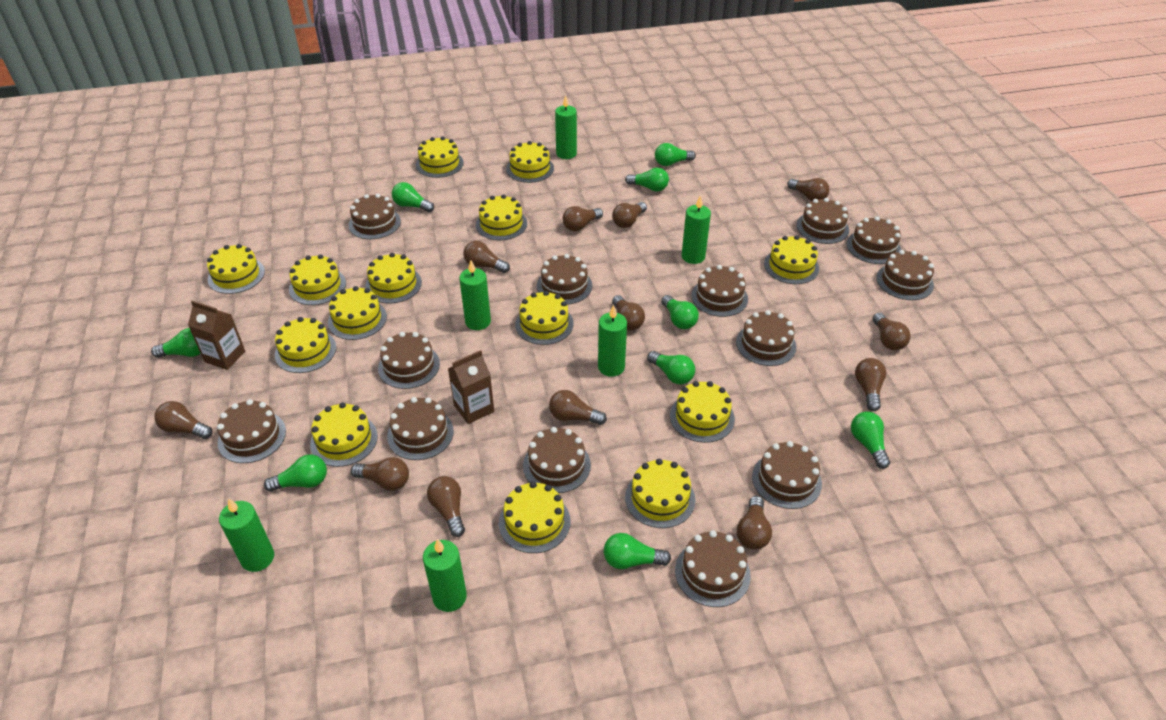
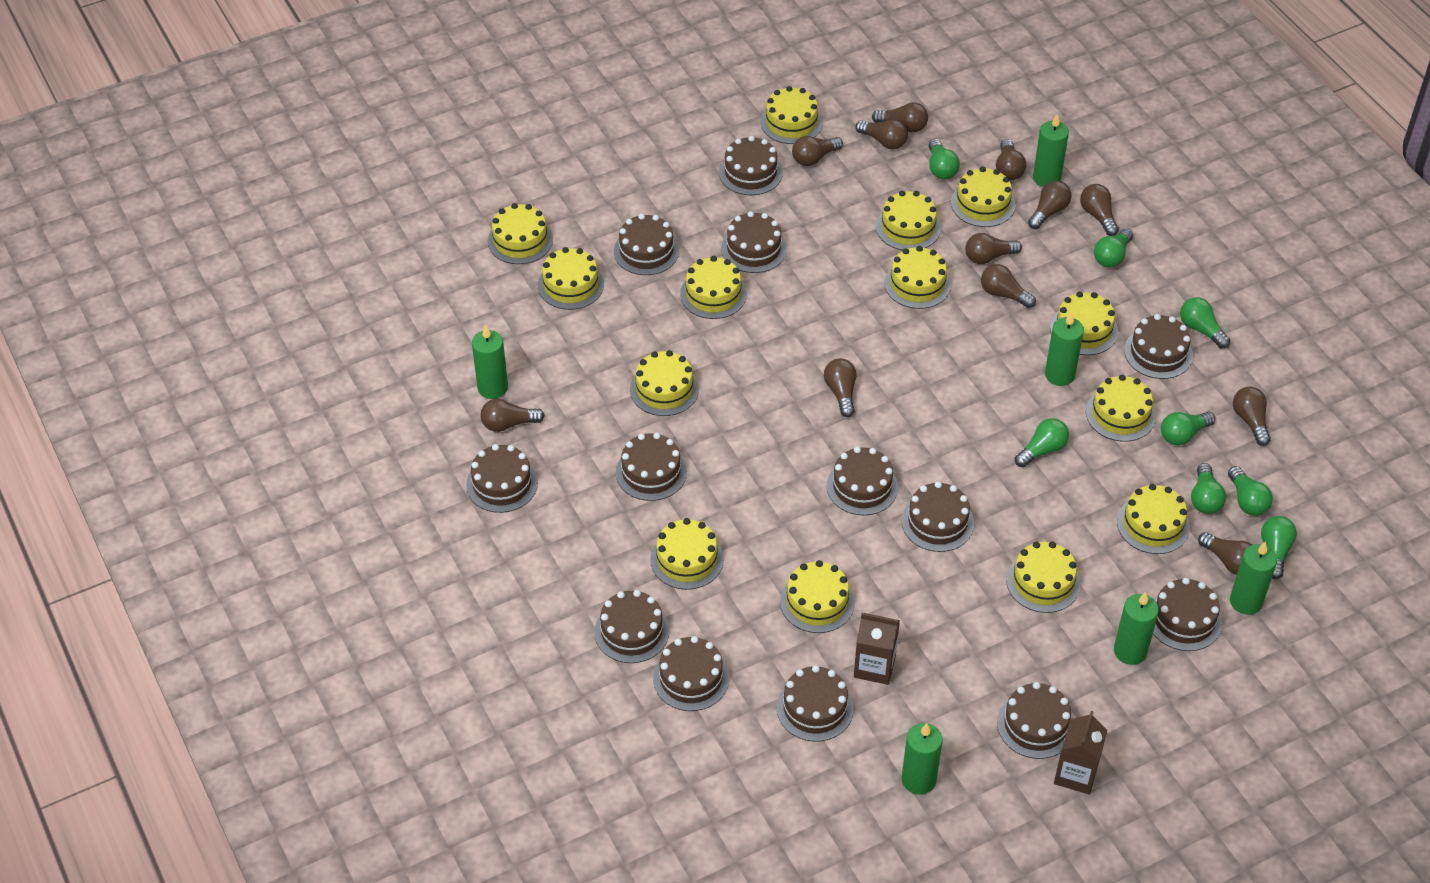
green light bulb: [151,328,201,358] [264,455,327,492] [392,182,434,212] [604,533,671,569] [625,168,669,191] [647,351,695,384] [655,143,696,166] [661,295,699,329] [851,412,890,469] = 9 -> [928,139,960,179] [1015,418,1069,468] [1094,228,1133,267] [1161,412,1215,445] [1180,297,1230,348] [1191,463,1226,514] [1228,466,1273,516] [1261,516,1297,579] = 8

